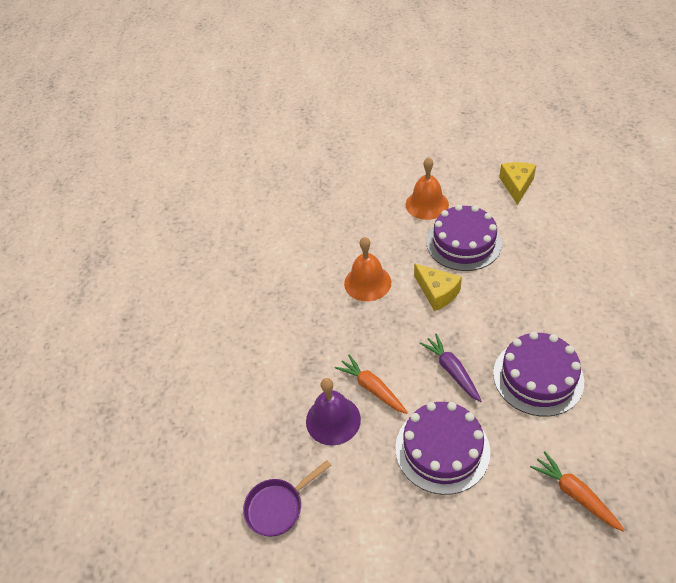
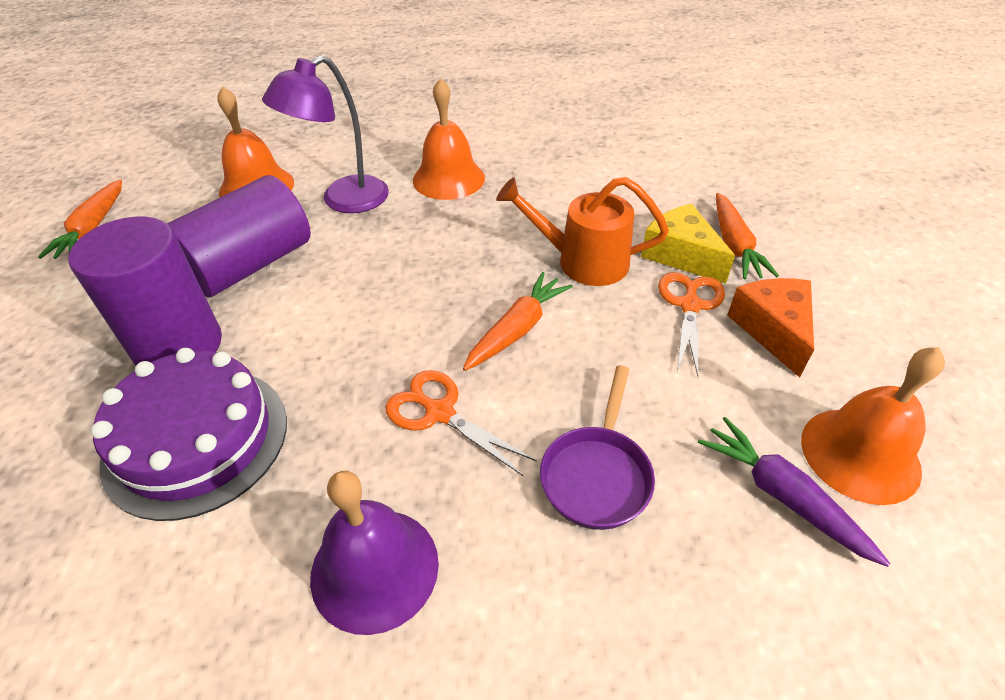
orange bell: [344,237,391,301] [406,157,449,220] = 2 -> [218,86,294,197] [413,78,485,200] [801,347,945,505] = 3
orange carrot: [335,355,408,414] [530,451,625,532] = 2 -> [38,179,122,259] [463,272,573,371] [716,193,779,279] = 3
orange cheese: none = 0 -> [727,278,814,378] = 1
orange scissors: none = 0 -> [386,370,537,476] [658,272,725,376] = 2
orange watering can: none = 0 -> [496,177,669,286] = 1
purple cake: [395,402,490,495] [427,204,502,271] [493,332,584,416] = 3 -> [91,348,287,521] = 1
purple cylinder: none = 0 -> [68,216,222,366] [167,175,311,298] = 2
purple lamp: none = 0 -> [262,55,389,213] = 1
yellow cheese: [414,263,462,311] [499,162,536,205] = 2 -> [641,204,735,284] = 1

